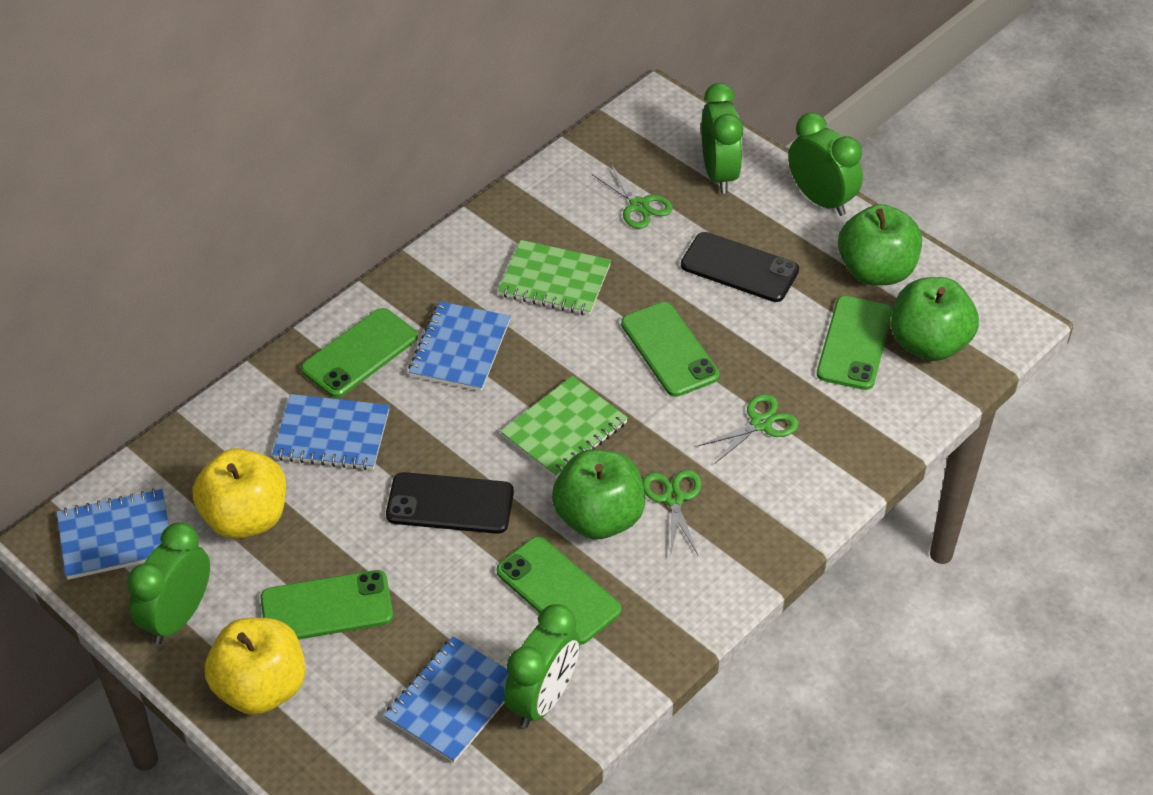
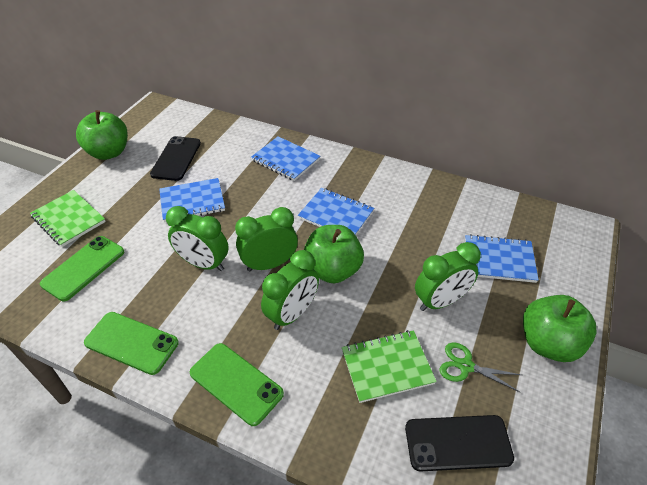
green phone: [260,570,393,640] [301,308,418,398] [496,536,621,645] [621,302,720,397] [817,296,893,390] = 5 -> [40,236,124,301] [84,312,179,375] [190,343,284,426] = 3
green scissors: [592,163,673,229] [643,470,702,555] [698,394,799,463] = 3 -> [439,342,521,392] = 1
yellow apple: [193,448,286,539] [205,618,306,715] = 2 -> none = 0

